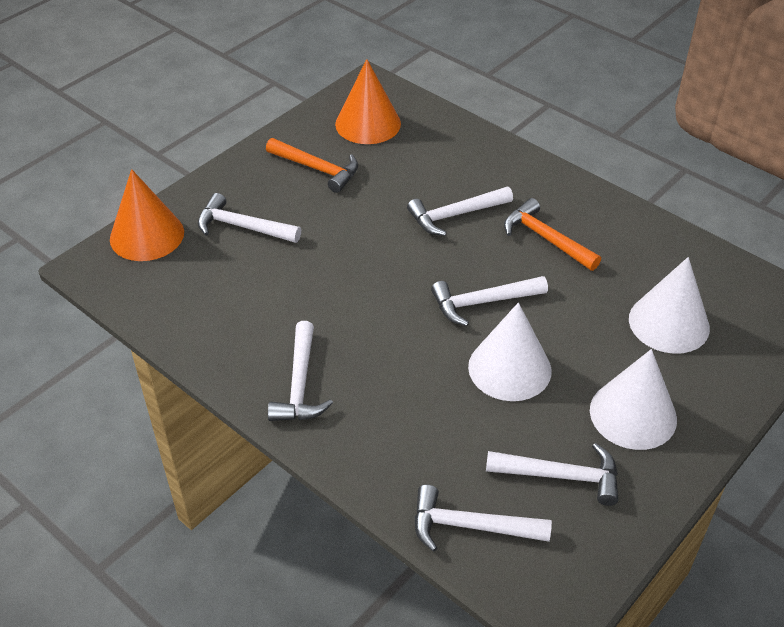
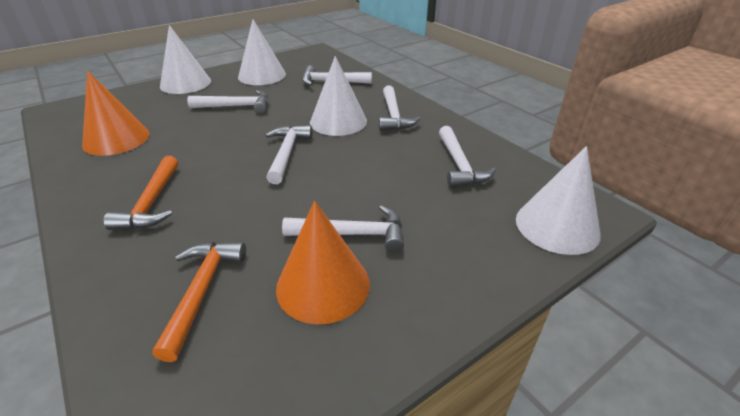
white cone: [468,302,552,401] [590,349,677,450] [629,257,710,354] = 3 -> [160,25,211,94] [238,19,286,85] [310,56,367,136] [516,146,601,255] = 4

